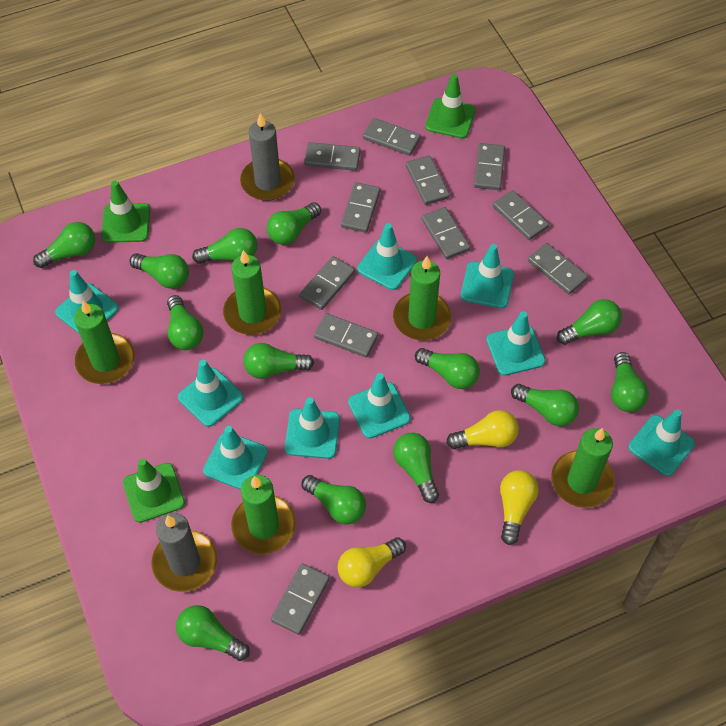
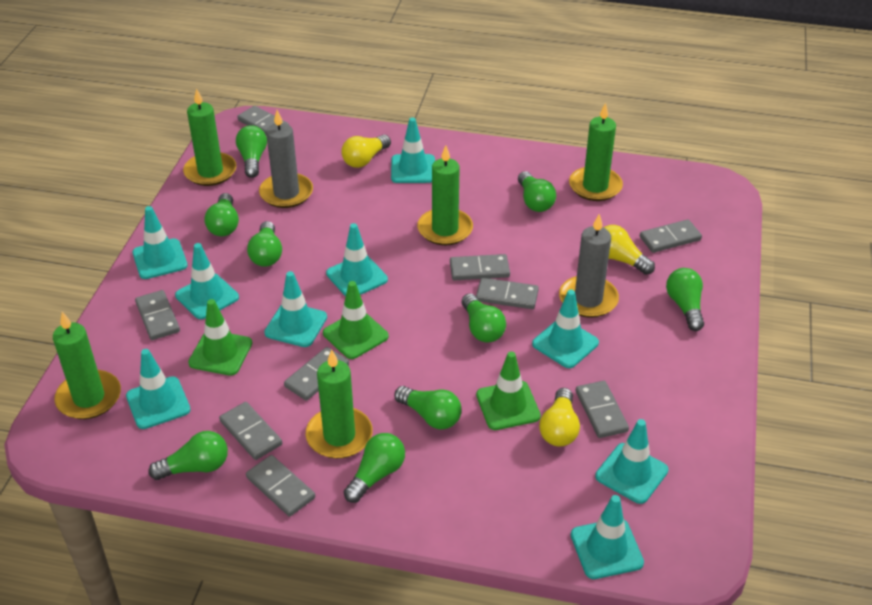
green light bulb: [33,222,95,268] [130,253,189,289] [167,295,203,350] [176,605,250,661] [192,228,257,264] [243,343,314,379] [267,202,321,245] [302,475,366,524] [393,433,439,503] [415,348,480,389] [511,384,579,426] [557,299,622,345] [611,352,649,412] = 13 -> [149,431,228,480] [204,193,239,236] [236,125,267,178] [247,221,282,267] [344,433,405,503] [394,386,461,429] [462,293,506,342] [518,171,556,212] [666,268,704,331] = 9
grey domino: [271,563,330,635] [300,256,355,310] [304,142,361,171] [314,313,378,358] [341,182,380,233] [363,118,421,156] [406,155,450,205] [422,207,470,259] [474,143,505,190] [493,190,549,240] [528,243,588,294] = 11 -> [135,290,180,340] [219,402,282,460] [237,106,289,135] [246,455,315,517] [284,347,349,401] [450,254,510,280] [476,278,539,309] [576,381,629,438] [640,219,702,253] = 9

